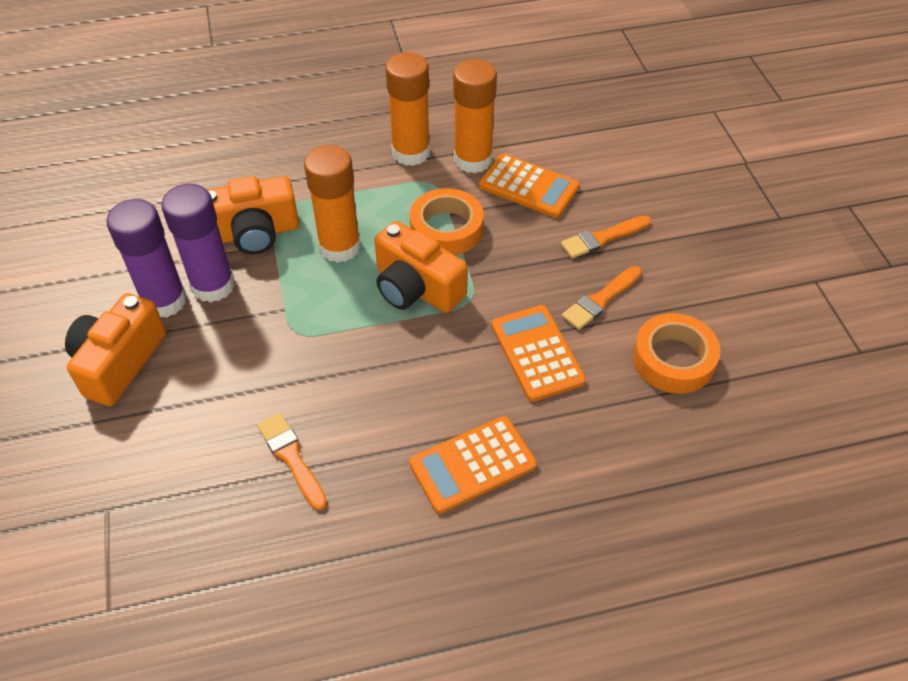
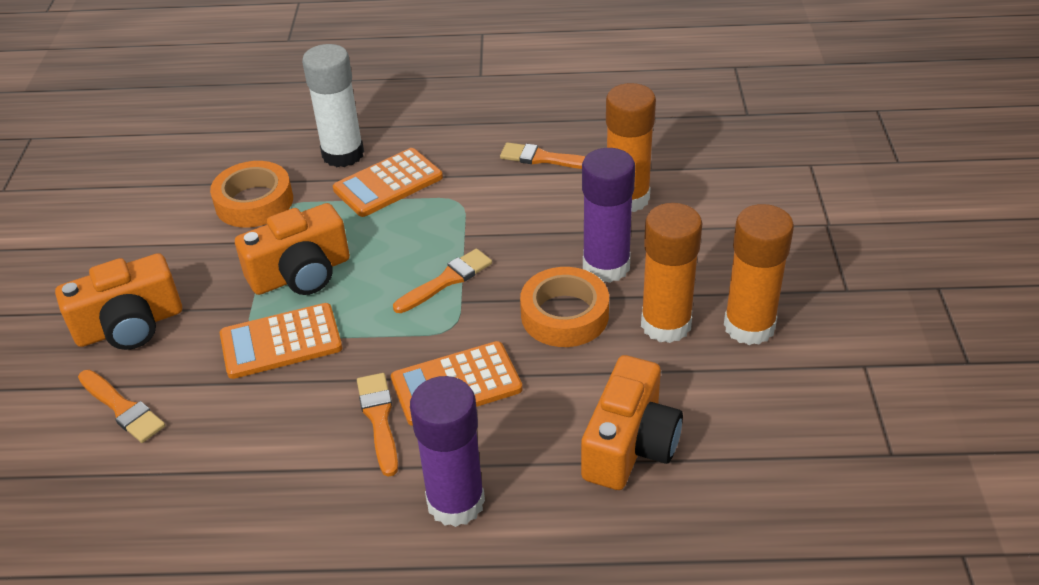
orange brush: [257,413,327,510] [561,216,651,259] [562,266,642,330] = 3 -> [78,370,165,443] [357,373,398,477] [393,248,492,313] [500,142,586,169] = 4
white glue stick: none = 0 -> [302,44,364,167] = 1

